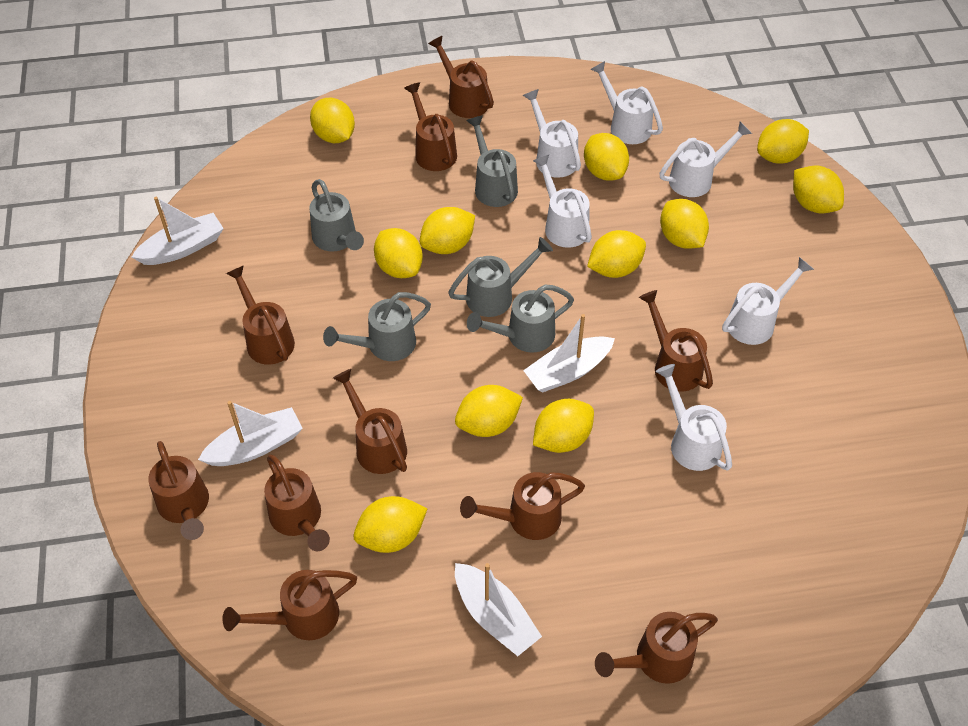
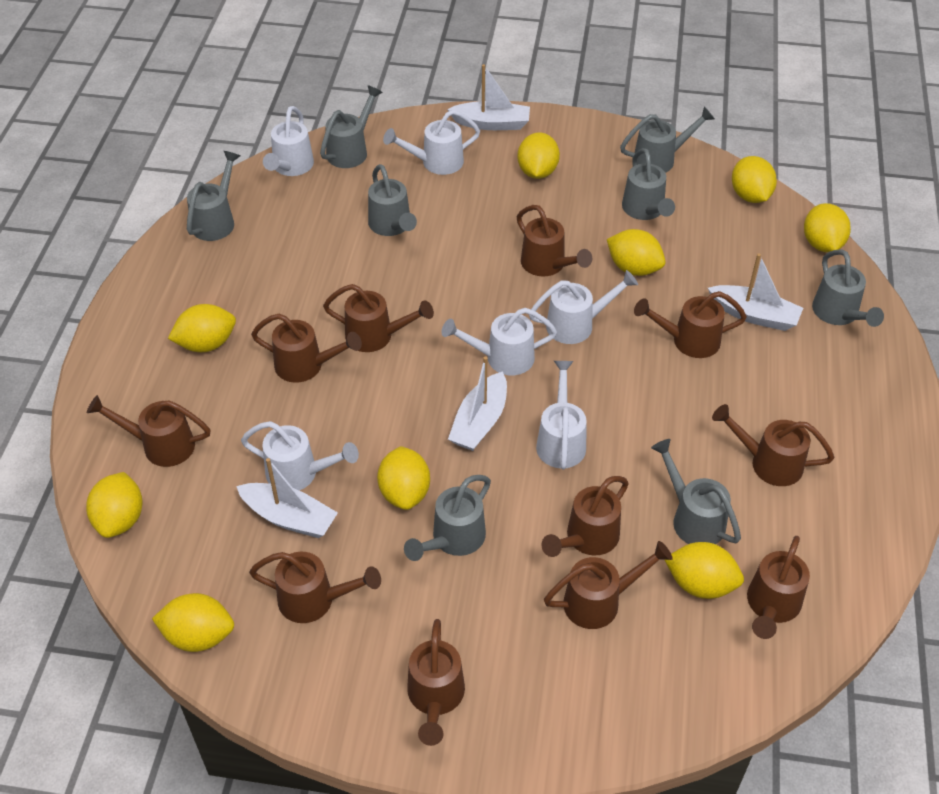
brown watering can: [148,441,209,540] [222,570,357,640] [226,265,295,365] [264,455,330,551] [333,369,407,474] [404,82,457,171] [428,36,494,118] [460,472,585,540] [595,612,718,684] [639,290,713,391] = 10 -> [87,395,211,467] [249,552,381,623] [251,314,362,383] [323,284,434,352] [407,619,465,746] [517,205,592,276] [541,476,629,557] [544,541,673,629] [634,291,747,358] [712,404,834,486] [747,536,810,639] = 11
grey watering can: [309,179,364,252] [323,292,431,361] [448,237,553,317] [466,115,518,207] [467,285,574,353] = 5 -> [187,151,240,241] [320,85,383,168] [368,164,417,236] [404,475,491,561] [620,107,715,173] [622,148,675,220] [651,439,741,544] [812,249,884,327] = 8
yellow lemon: [310,98,355,143] [354,496,427,553] [374,228,423,278] [420,207,475,254] [455,385,523,437] [533,399,594,453] [584,133,629,181] [587,230,646,278] [660,199,709,249] [757,119,809,163] [793,166,844,213] = 11 -> [86,472,142,538] [152,593,234,652] [168,304,236,352] [377,446,430,510] [518,132,560,179] [607,229,666,276] [665,542,744,599] [732,156,777,203] [804,203,851,252] = 9

